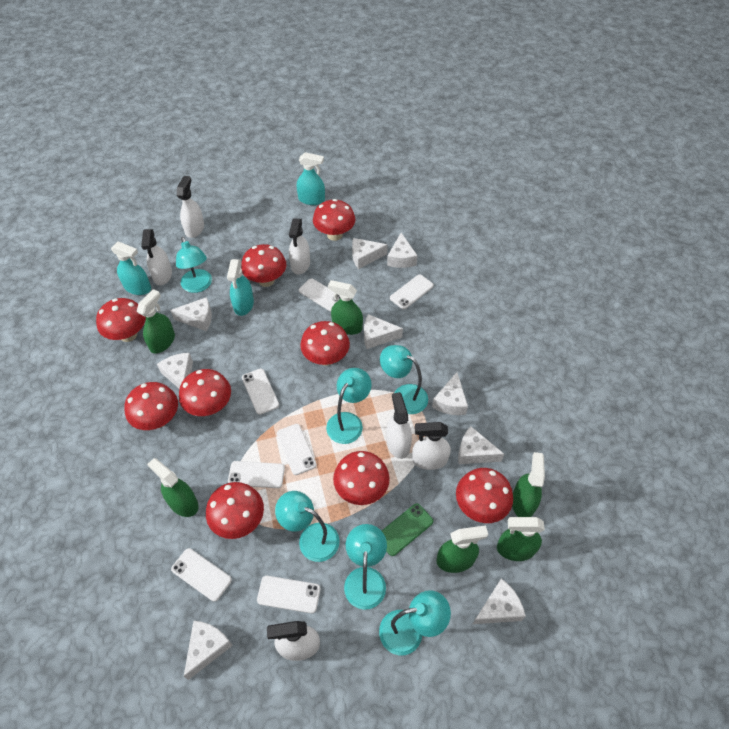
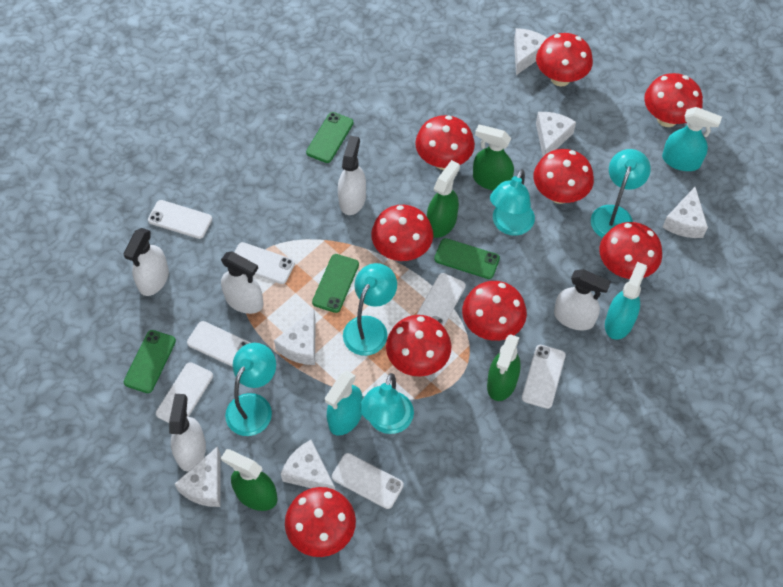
green phone: [382,503,433,556] = 1 -> [124,330,176,393] [306,112,354,163] [312,254,359,313] [434,238,500,279] = 4
green spray bottle: [136,289,175,353] [147,458,199,517] [328,280,363,335] [437,525,488,573] [497,517,545,561] [512,452,545,517] = 6 -> [221,449,277,511] [427,160,460,238] [473,125,514,191] [487,334,521,401] = 4
turquoise lamp: [176,237,212,293] [275,491,340,562] [326,368,372,444] [344,524,387,610] [379,590,451,655] [380,345,428,414] = 6 -> [225,343,276,436] [343,263,397,356] [360,373,414,434] [490,169,535,236] [591,149,651,238] = 5
white cheese: [157,353,193,389] [170,297,212,331] [184,621,233,680] [352,238,388,269] [364,314,403,349] [387,233,418,268] [432,372,468,415] [458,426,504,464] [473,578,526,624] = 9 -> [175,446,221,507] [274,309,315,365] [281,440,335,490] [514,28,547,75] [536,112,576,157] [663,187,708,238] = 6
white spray bottle: [141,229,172,285] [177,176,204,238] [267,621,320,661] [289,218,310,274] [386,392,412,459] [412,422,451,470] = 6 -> [124,228,169,296] [169,394,206,472] [221,252,263,314] [338,136,366,215] [554,269,611,330] = 5

